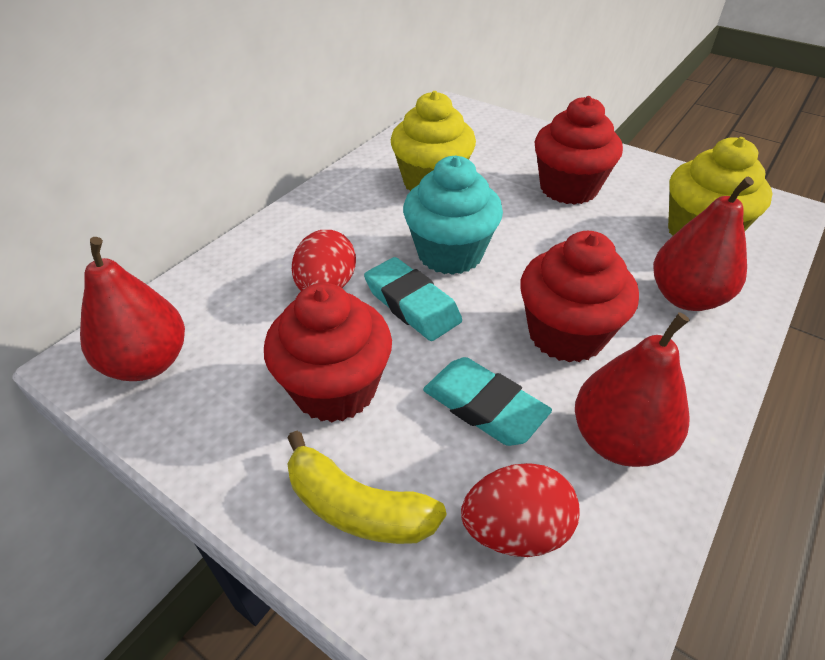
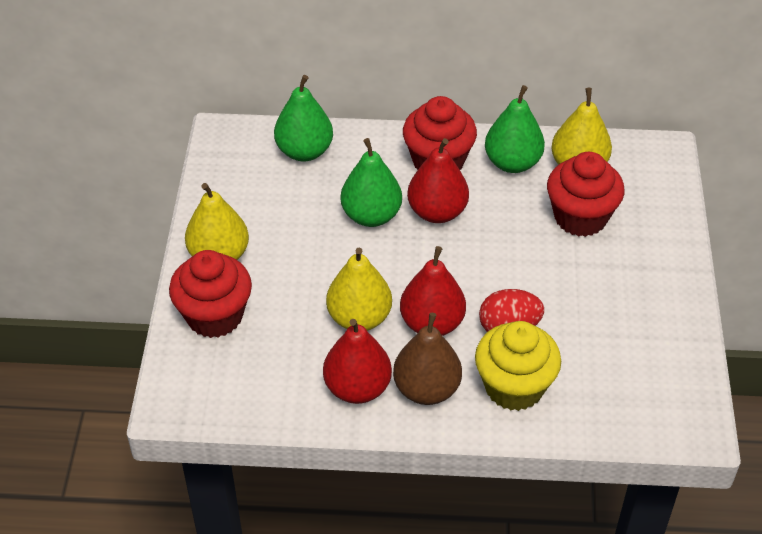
brown pear: none = 0 -> [393,313,462,405] = 1
green pear: none = 0 -> [274,75,333,161] [341,138,402,227] [485,85,545,173] = 3
red egg: [292,230,356,291] [461,463,580,557] = 2 -> [479,289,544,332] = 1
turquoise cupcake: [403,156,503,275] = 1 -> none = 0
turquoise eraser: [364,257,462,341] [423,357,552,446] = 2 -> none = 0
yellow banana: [287,431,446,544] = 1 -> none = 0
yellow cupcake: [391,91,476,191] [668,137,773,236] = 2 -> [475,321,561,411] = 1
yellow pear: none = 0 -> [185,183,249,260] [326,247,392,331] [551,88,612,165] = 3

